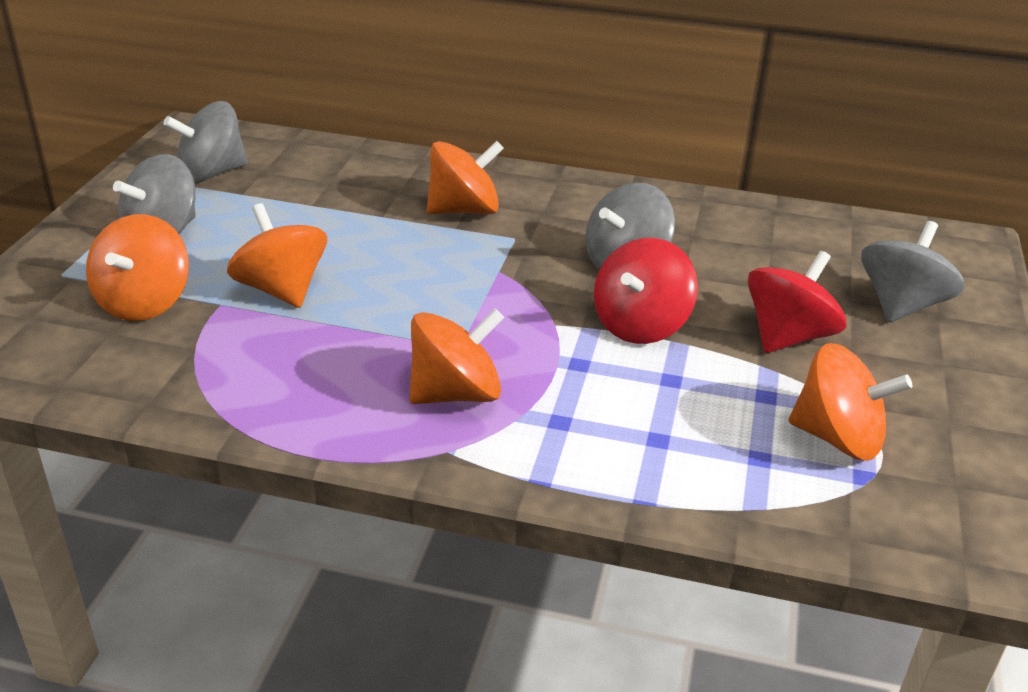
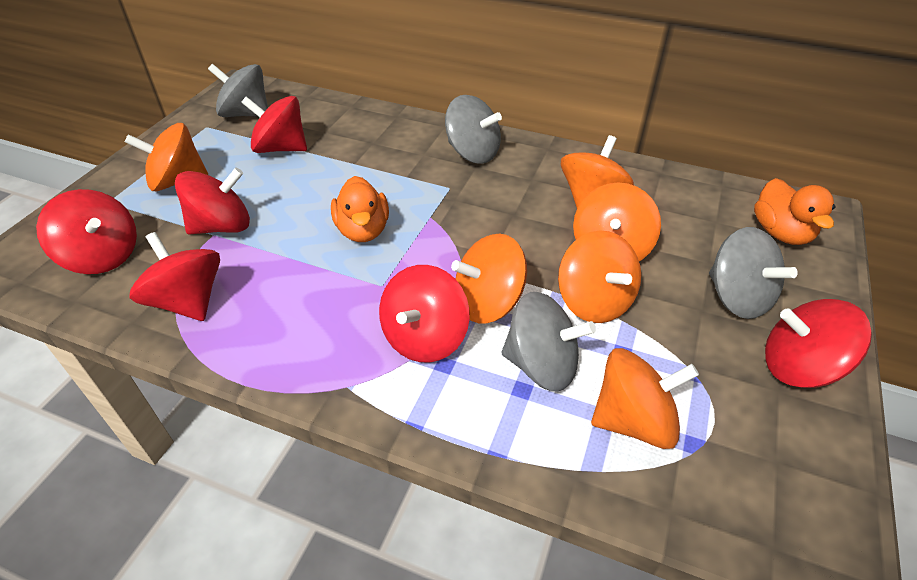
orange duck: none = 0 -> [331,176,389,242] [754,178,835,245] = 2
orange spinning top: [86,214,189,321] [227,203,327,308] [409,309,504,404] [427,141,504,214] [788,343,912,461] = 5 -> [125,123,208,191] [451,234,527,324] [558,230,641,323] [561,135,634,208] [573,183,661,261] [591,348,699,449] = 6
red spinning top: [594,238,698,344] [748,251,847,353] = 2 -> [36,189,137,274] [130,232,220,321] [175,167,250,234] [241,96,307,153] [379,265,470,363] [765,299,872,388] = 6

